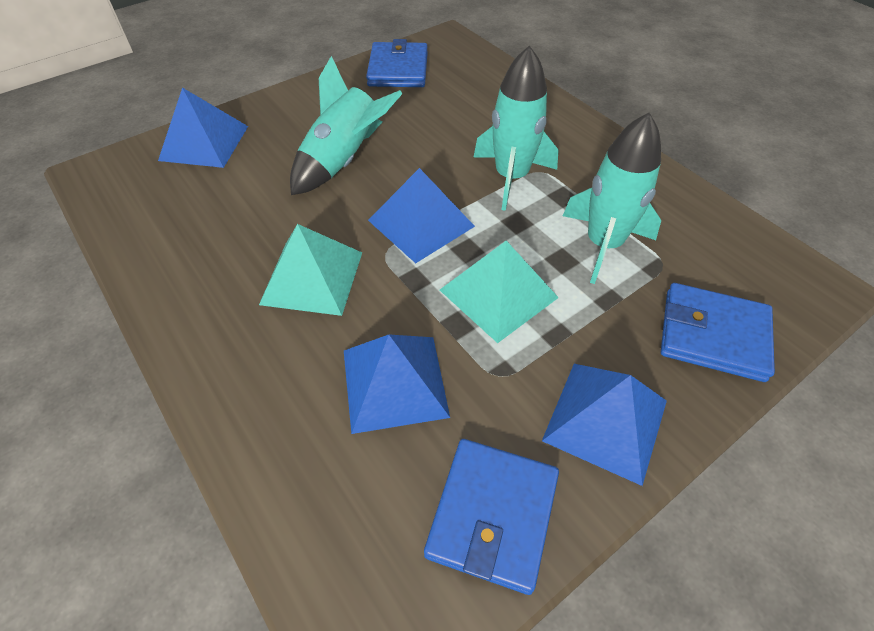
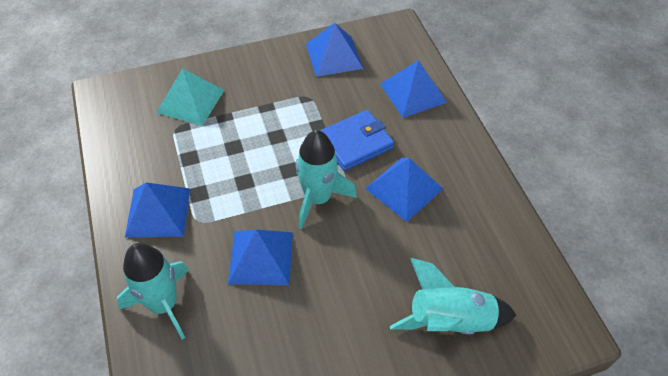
blue pyramid: [158,88,248,168] [344,334,450,434] [368,168,475,263] [542,364,667,486] = 4 -> [125,182,190,237] [228,230,293,285] [306,23,363,77] [365,158,443,222] [380,60,447,118] = 5
blue wallet: [366,39,428,87] [424,439,559,595] [661,283,775,382] = 3 -> [320,110,394,171] = 1
turquoise pyramid: [259,224,362,316] [440,241,559,343] = 2 -> [156,68,224,126] = 1

